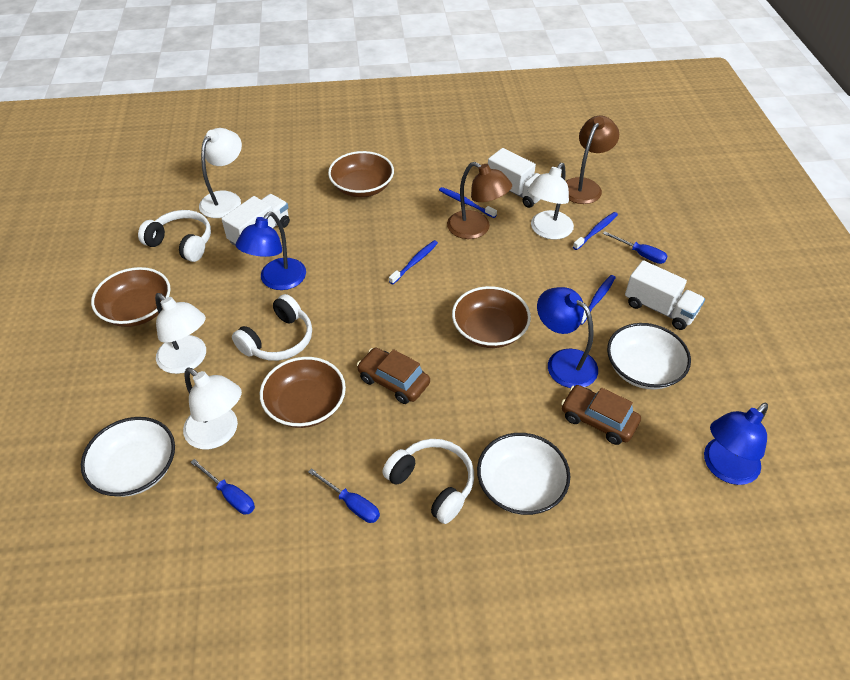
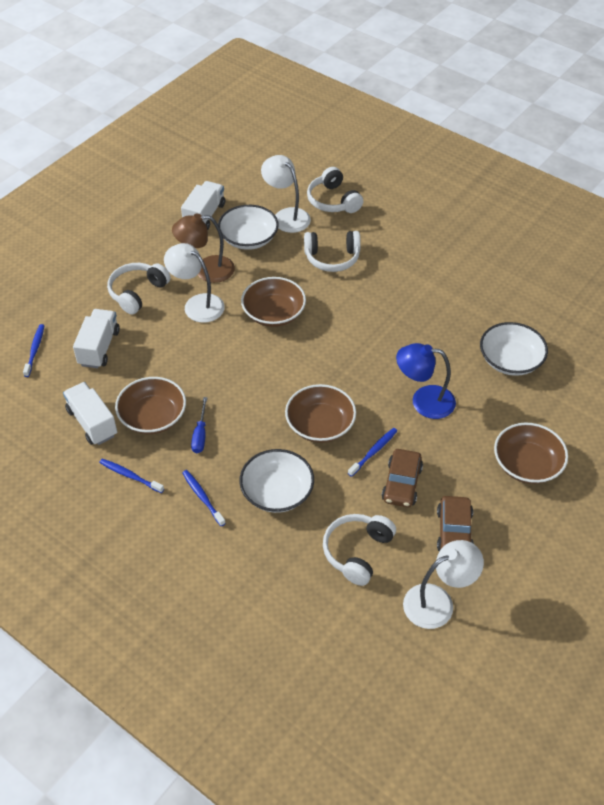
blue lamp: [236,212,306,290] [537,287,598,388] [704,403,768,485] = 3 -> [396,343,456,419] = 1
blue screwdriver: [190,459,255,514] [308,468,380,523] [603,231,668,264] = 3 -> [191,397,208,453] = 1
brown lamp: [447,162,512,239] [566,116,619,204] = 2 -> [172,213,235,283] = 1
white headphones: [138,210,211,262] [232,294,312,361] [382,439,474,524] = 3 -> [107,263,171,315] [304,231,361,272] [307,167,363,213] [323,514,396,586] = 4
white lamp: [155,293,206,374] [183,367,242,449] [199,128,242,218] [527,163,574,240] = 4 -> [164,243,225,323] [261,155,311,233] [403,540,484,629] = 3

